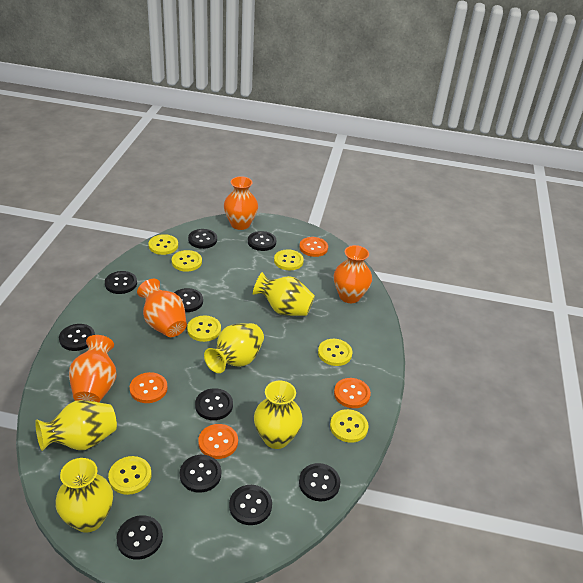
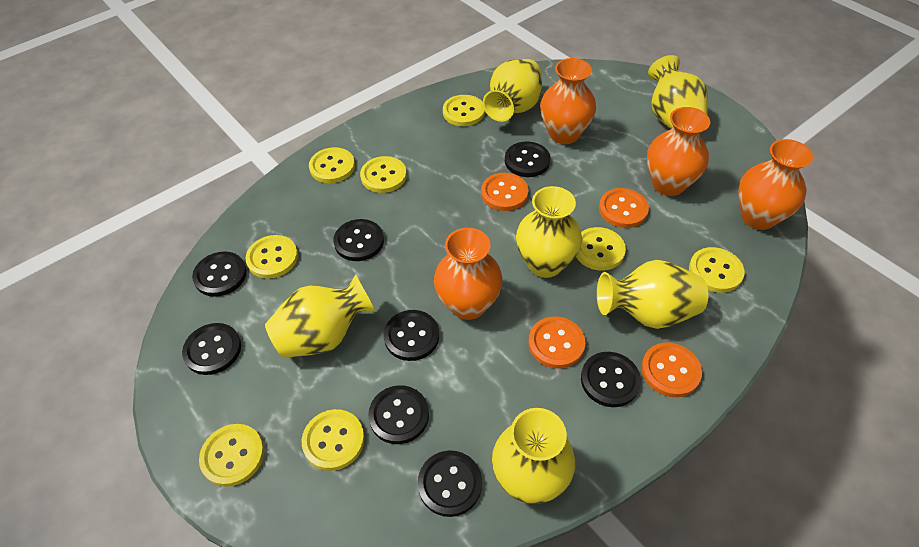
black button: [59,324,95,351] [105,271,137,294] [116,515,163,560] [174,288,203,312] [180,455,221,493] [188,229,217,249] [195,388,233,420] [229,485,272,525] [248,231,276,251] [299,463,340,501] = 10 -> [182,323,241,375] [192,251,247,297] [333,219,384,261] [368,385,429,444] [384,310,439,361] [418,450,482,517] [505,141,550,177] [581,352,641,407] = 8
yellow button: [108,456,151,495] [148,234,178,255] [172,250,202,272] [187,315,221,342] [274,249,304,270] [318,339,352,366] [330,409,369,443] = 7 -> [199,424,264,487] [245,235,298,279] [302,409,364,471] [309,147,355,183] [360,156,407,193] [443,95,485,126] [576,227,626,271] [689,247,745,293] = 8
yellow vase: [35,400,117,451] [56,458,113,533] [204,323,264,373] [253,272,315,316] [254,381,303,449] = 5 -> [265,274,376,358] [483,59,542,122] [492,408,575,504] [516,186,582,278] [597,260,708,329] [648,55,708,129] = 6

